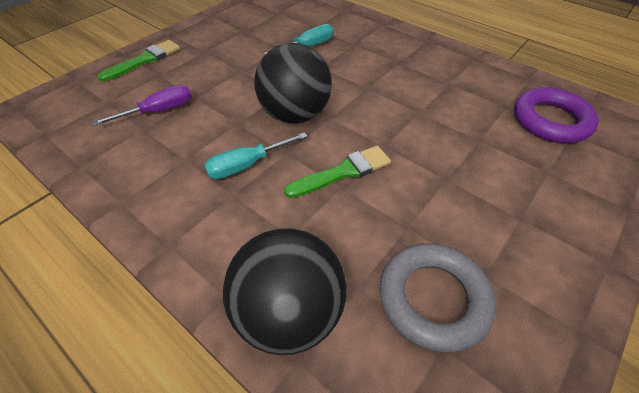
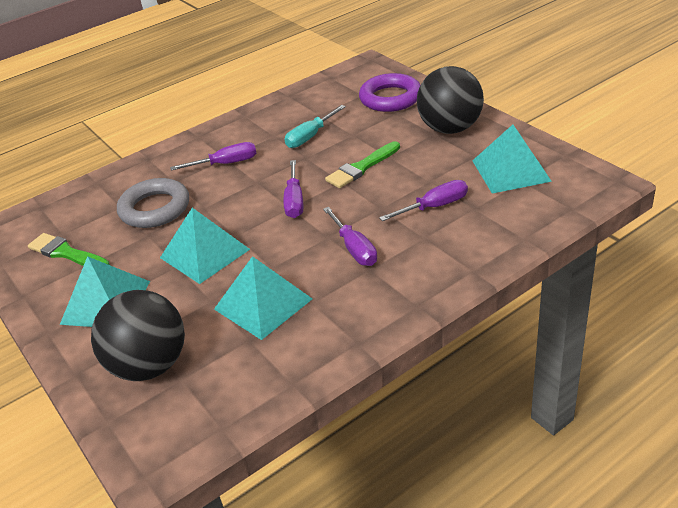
purple screwdriver: [92,85,192,126] = 1 -> [170,142,256,171] [284,160,303,218] [323,207,377,266] [379,180,468,221] = 4
turquoise pyramid: none = 0 -> [60,256,150,327] [160,208,250,284] [214,256,312,340] [472,125,552,194] = 4
turquoise screwdriver: [204,132,308,179] [264,24,334,54] = 2 -> [285,105,346,148] = 1

